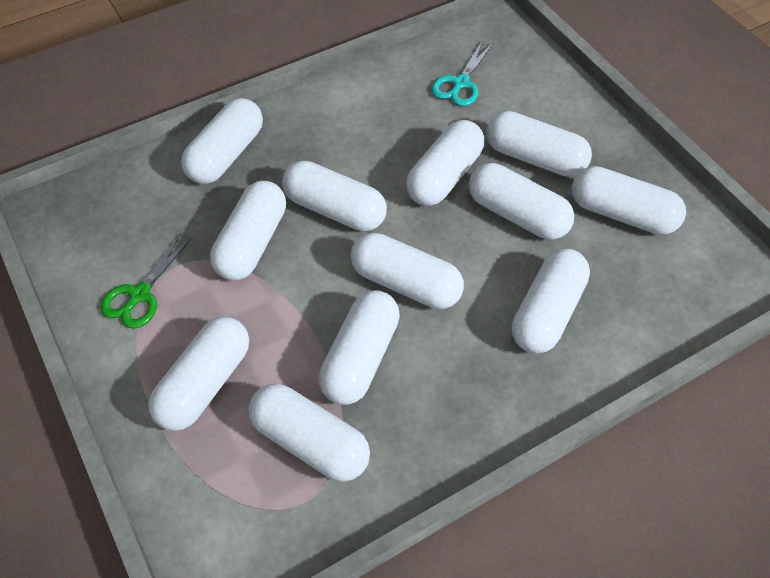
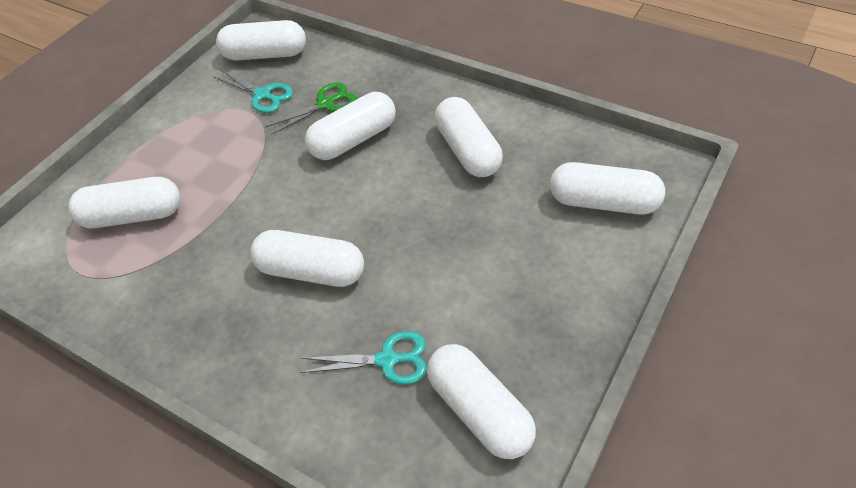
turquoise scissors: [432,40,494,106] = 1 -> [214,70,293,113] [300,331,427,385] = 2
white capsule: [148,317,249,431] [181,98,263,184] [210,181,286,281] [248,384,370,482] [282,161,387,231] [319,290,400,405] [351,233,464,309] [406,120,484,206] [469,163,574,240] [486,111,592,177] [512,249,590,354] [571,166,686,235] = 12 -> [68,177,181,228] [216,20,306,61] [250,230,364,287] [305,92,396,160] [427,344,536,459] [435,97,503,177] [550,162,665,215] = 7

